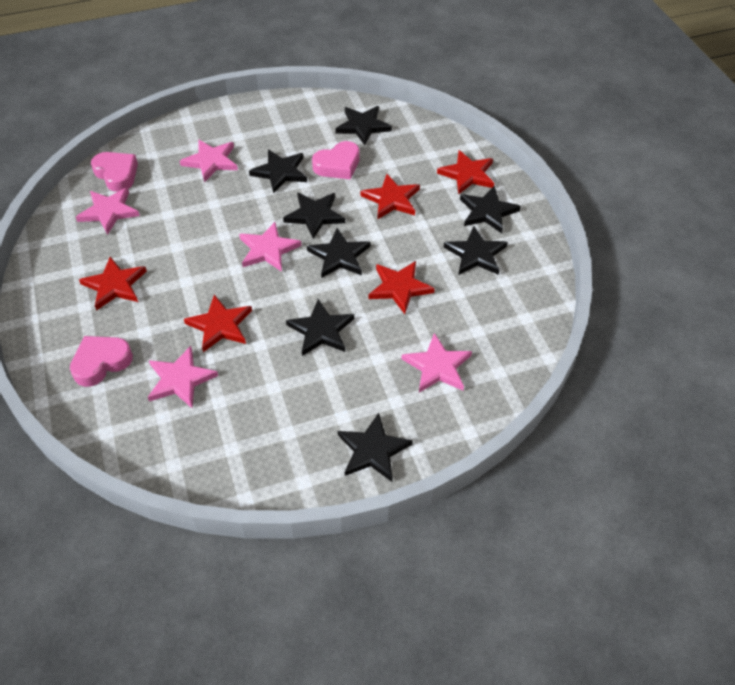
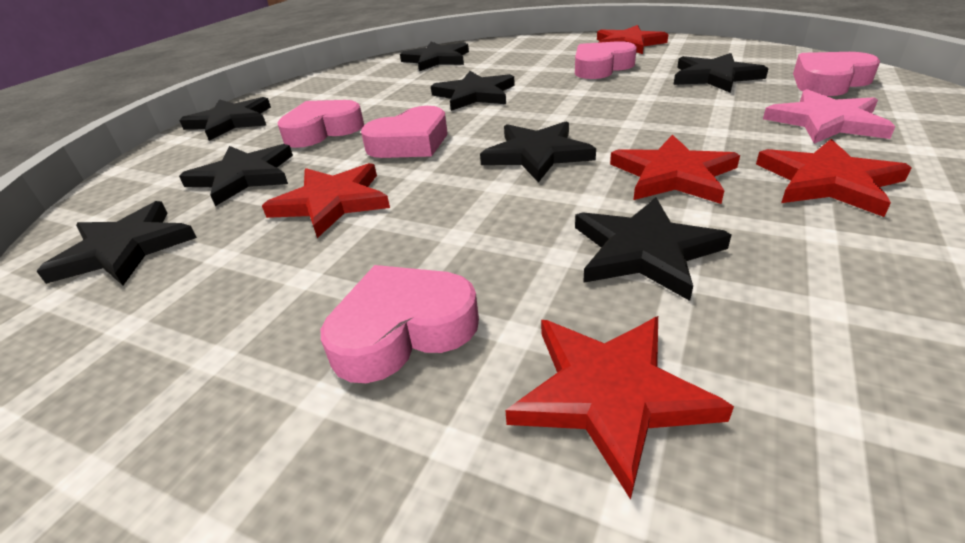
pink heart: [70,336,133,387] [91,152,138,192] [312,141,360,179] = 3 -> [278,100,364,148] [321,265,479,383] [361,106,447,158] [575,41,637,79] [793,52,880,96] = 5
pink star: [76,188,140,235] [148,346,218,408] [180,139,238,182] [239,222,302,272] [402,333,472,393] = 5 -> [763,89,896,144] = 1

